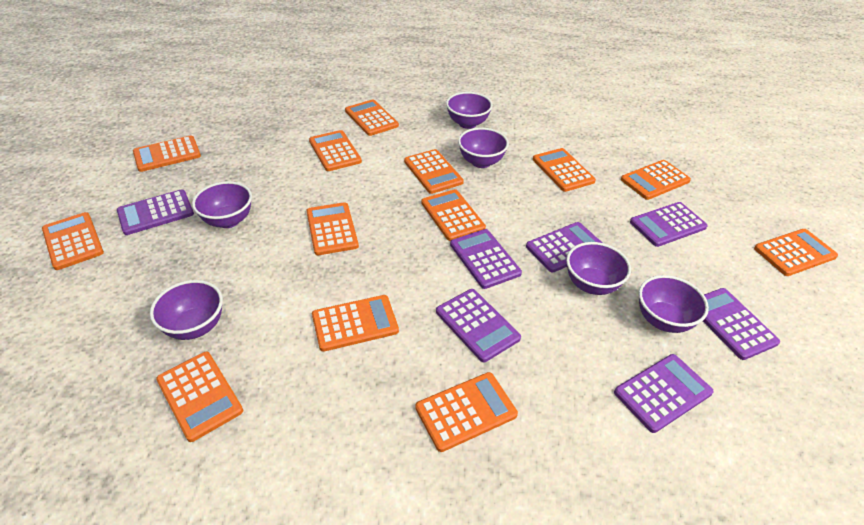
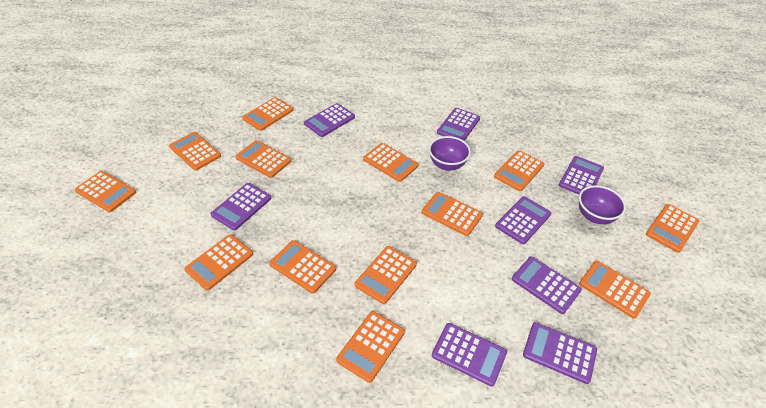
purple bowl: [150,280,223,340] [192,181,252,228] [446,92,493,129] [458,128,509,168] [566,242,631,295] [639,275,709,333] = 6 -> [429,136,471,171] [579,185,626,224] = 2
purple calculator: [117,189,194,235] [436,289,521,362] [450,229,522,289] [526,222,602,273] [614,354,714,433] [630,202,708,247] [703,288,780,360] = 7 -> [211,183,271,230] [304,103,355,137] [432,323,507,387] [437,108,480,141] [495,196,551,244] [512,256,582,314] [523,322,597,384] [559,156,604,195] = 8

